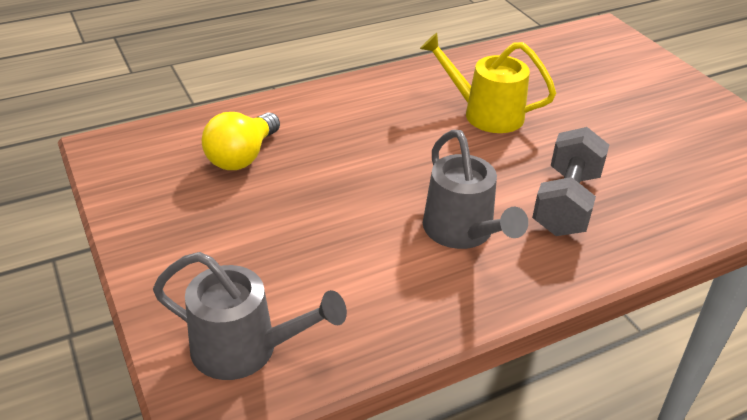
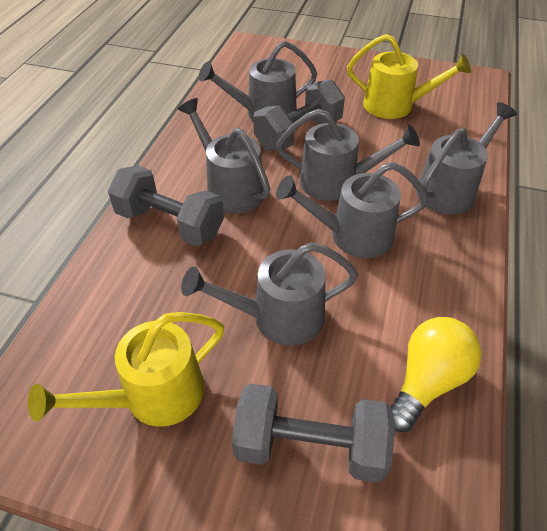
grey dumbbell: [532,127,609,236] = 1 -> [108,166,224,246] [232,383,395,483] [253,79,345,151] = 3
grey watering can: [153,252,347,380] [423,130,529,249] = 2 -> [178,98,270,214] [181,242,358,346] [199,41,317,121] [276,108,420,201] [276,162,429,258] [416,102,517,214] = 6
yellow watering can: [420,33,556,133] = 1 -> [28,312,224,427] [347,34,471,119] = 2

